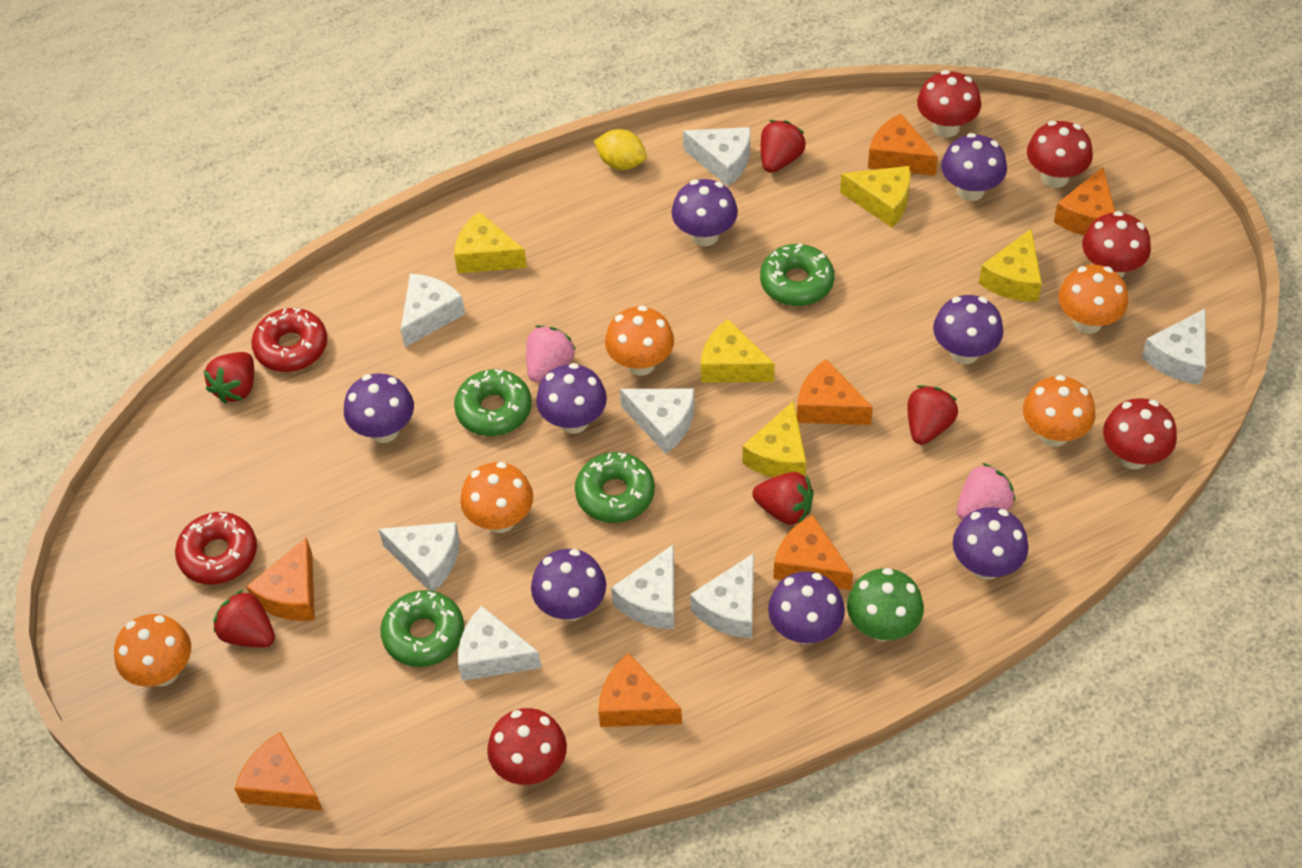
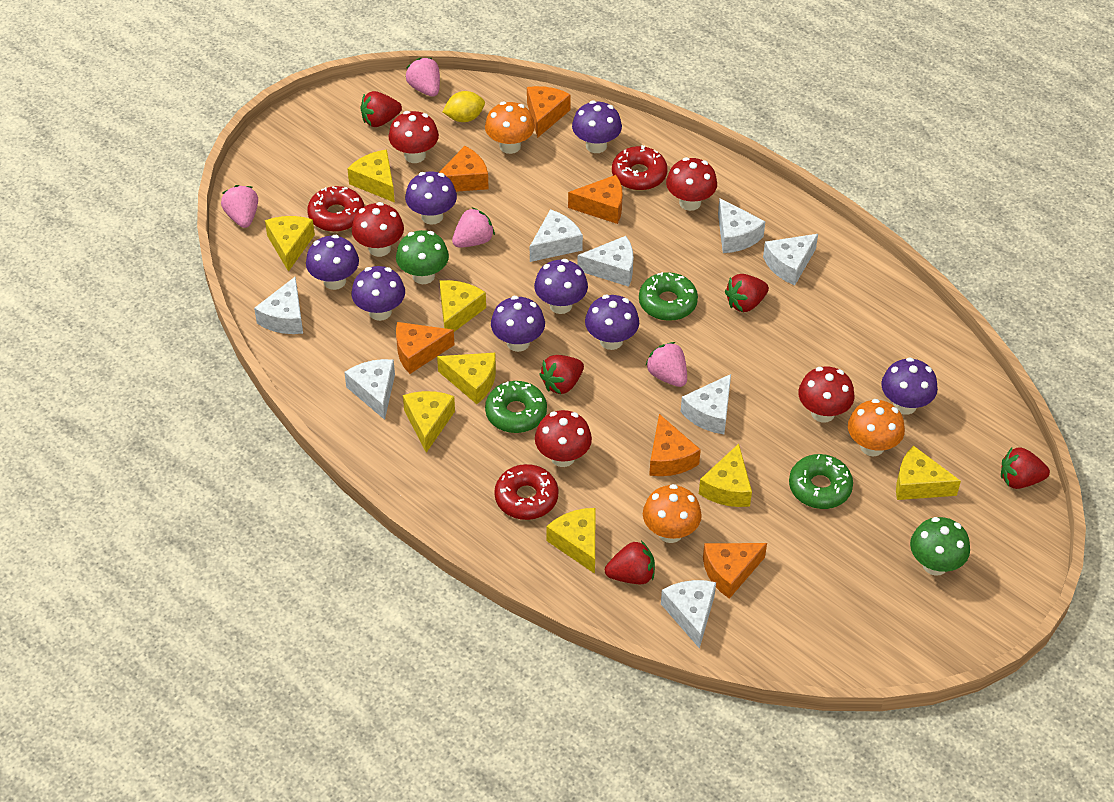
green donut: [380,590,464,667] [454,369,532,436] [575,452,655,523] [760,244,834,306] = 4 -> [485,381,547,433] [639,272,698,321] [789,454,853,509] = 3
green mushroom: [847,568,924,642] = 1 -> [396,230,449,284] [910,517,970,576] = 2
orange cheese: [234,732,323,811] [246,537,315,621] [598,653,682,727] [774,515,853,590] [797,359,873,425] [868,114,938,176] [1054,167,1116,235] = 7 -> [396,322,454,374] [439,146,489,192] [527,86,571,138] [568,175,623,224] [649,414,701,476] [703,543,767,599] = 6
orange mushroom: [114,614,191,687] [460,462,533,533] [605,306,674,376] [1023,375,1095,447] [1058,265,1128,334] = 5 -> [485,102,535,154] [643,484,702,543] [848,399,905,456] = 3
pink strawberry: [526,325,576,383] [957,463,1015,520] = 2 -> [221,185,258,228] [406,58,440,97] [452,208,495,248] [645,342,687,387] = 4
red donut: [175,512,257,585] [251,308,327,372] = 2 -> [307,186,364,232] [494,464,559,520] [612,145,667,191] = 3
yellow cheese: [454,212,527,273] [701,319,775,383] [742,401,806,477] [840,166,911,228] [979,228,1042,302] = 5 -> [265,216,315,272] [347,150,395,203] [403,391,455,453] [437,353,496,404] [440,280,486,332] [546,508,595,574] [699,444,752,507] [896,446,961,500] = 8

